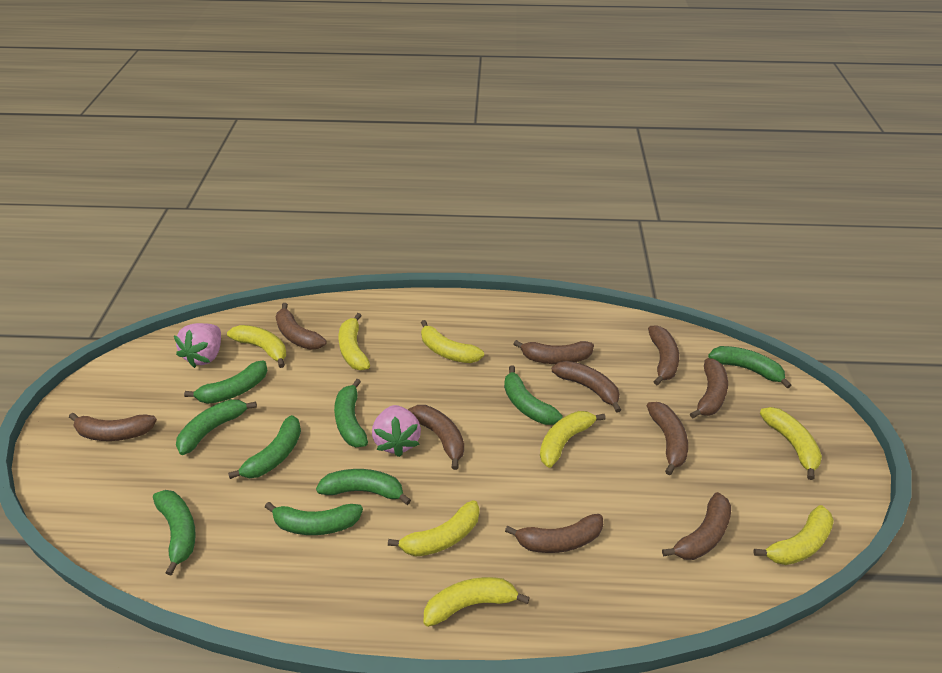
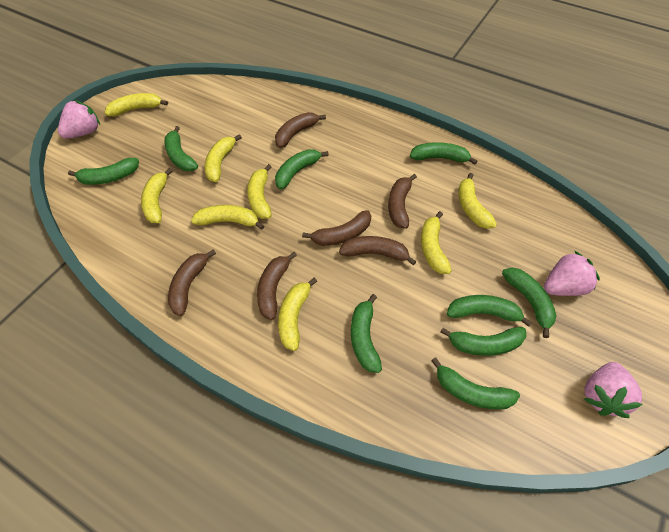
brown banana: [69,413,157,441] [275,303,327,350] [408,405,464,470] [505,514,603,553] [514,340,594,364] [552,361,621,413] [647,402,688,475] [648,325,679,385] [662,492,731,560] [690,358,728,419] = 10 -> [168,249,216,316] [257,252,297,320] [275,112,326,148] [302,210,371,246] [339,236,416,265] [388,174,417,229] = 6
pink strawberry: [174,323,221,368] [372,405,421,457] = 2 -> [58,100,100,139] [544,251,600,296] [584,362,643,418] = 3

